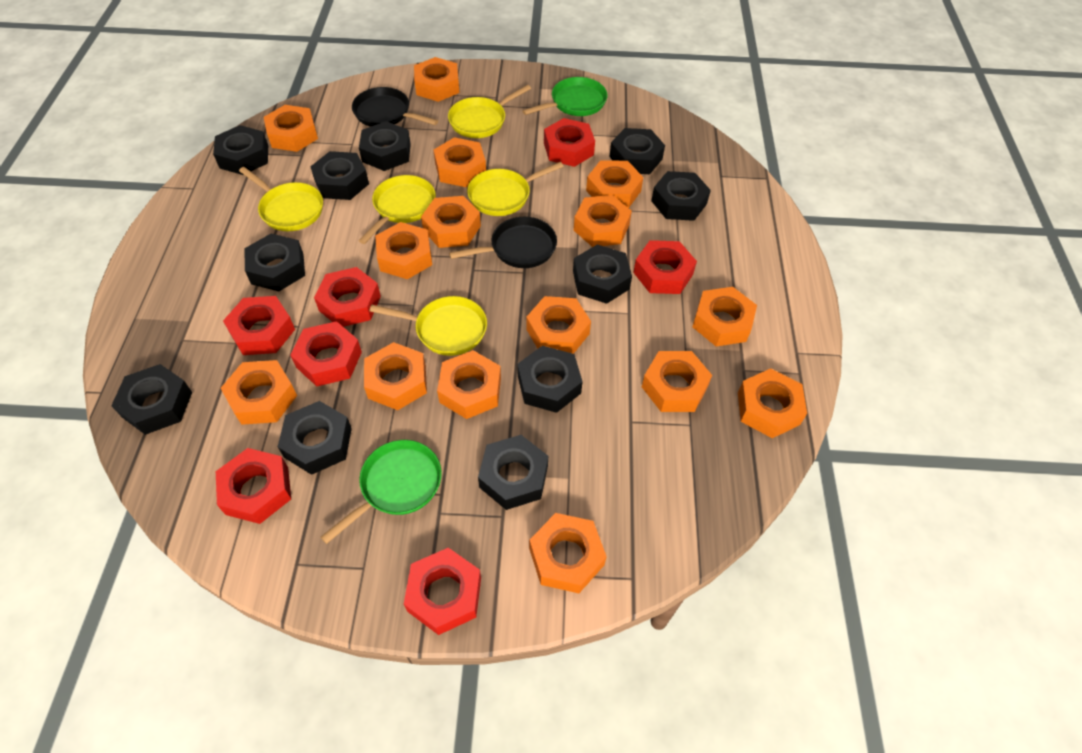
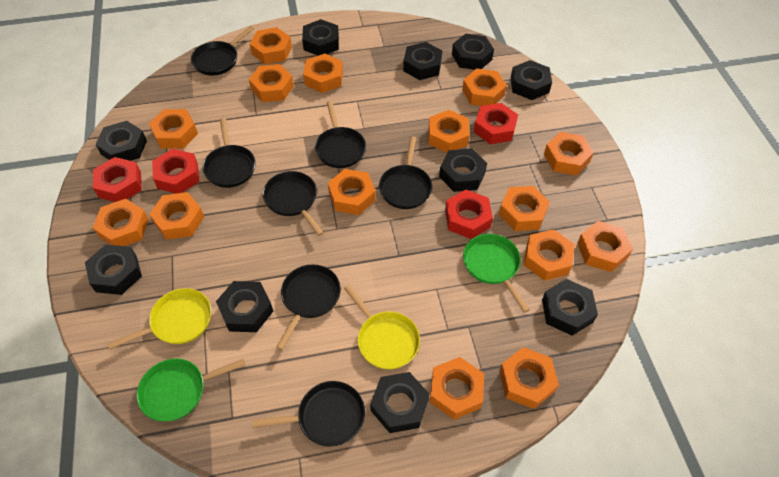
black nut: [111,364,192,435] [213,125,268,175] [244,233,305,291] [278,401,352,475] [310,151,369,200] [359,121,411,171] [478,435,548,510] [517,346,583,413] [573,245,632,304] [609,128,665,174] [651,171,711,221] = 11 -> [85,245,142,295] [95,121,147,161] [216,281,273,332] [302,19,339,56] [370,372,429,433] [403,42,442,80] [439,149,487,192] [452,34,494,70] [511,60,552,100] [542,279,598,336] = 10
black pan: [352,87,438,127] [449,217,557,268] = 2 -> [191,26,254,76] [203,118,255,188] [252,381,365,447] [263,171,324,236] [276,264,341,350] [315,101,366,168] [379,136,432,209] = 7
red nut: [216,448,291,524] [223,296,295,355] [290,321,362,386] [314,267,381,327] [404,548,481,635] [544,118,595,167] [633,240,697,294] = 7 -> [93,157,142,202] [152,149,199,194] [445,190,493,239] [474,103,518,144] = 4
yellow pan: [239,167,323,231] [359,175,436,244] [370,296,487,356] [448,85,531,138] [467,162,564,216] = 5 -> [108,288,212,350] [344,285,420,370] = 2

